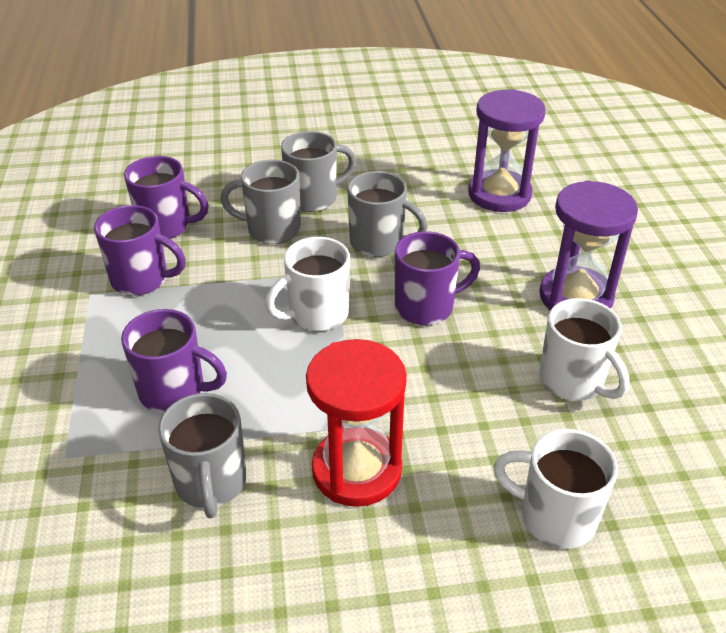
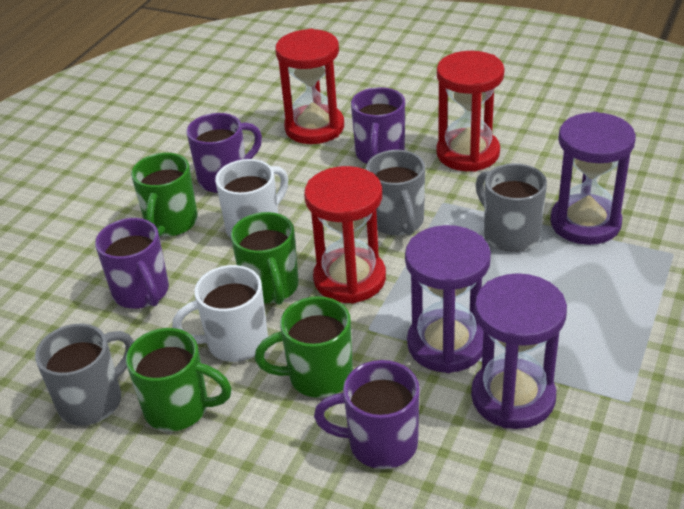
green mug: none = 0 -> [126,328,232,431] [131,153,198,237] [231,212,299,305] [255,296,353,398] = 4
grey mug: [158,393,247,518] [220,160,301,244] [281,131,356,212] [347,171,428,257] = 4 -> [35,324,134,426] [366,150,425,236] [475,163,547,252] = 3
purple hourglass: [468,89,546,212] [539,180,638,311] = 2 -> [405,225,491,373] [471,273,567,429] [550,112,636,245] = 3
red hourglass: [306,339,407,507] = 1 -> [275,29,344,144] [304,166,386,303] [436,51,505,172] = 3
white mug: [265,237,350,331] [493,429,618,549] [539,298,629,401] = 3 -> [172,265,268,362] [215,159,288,238] = 2

